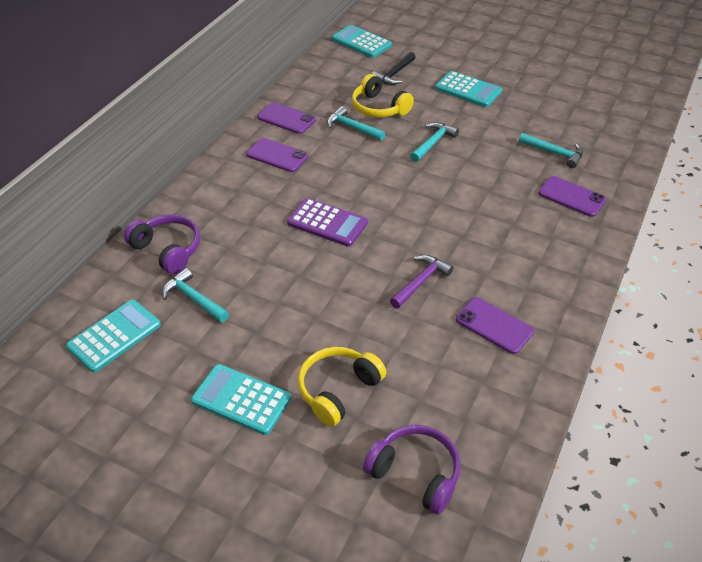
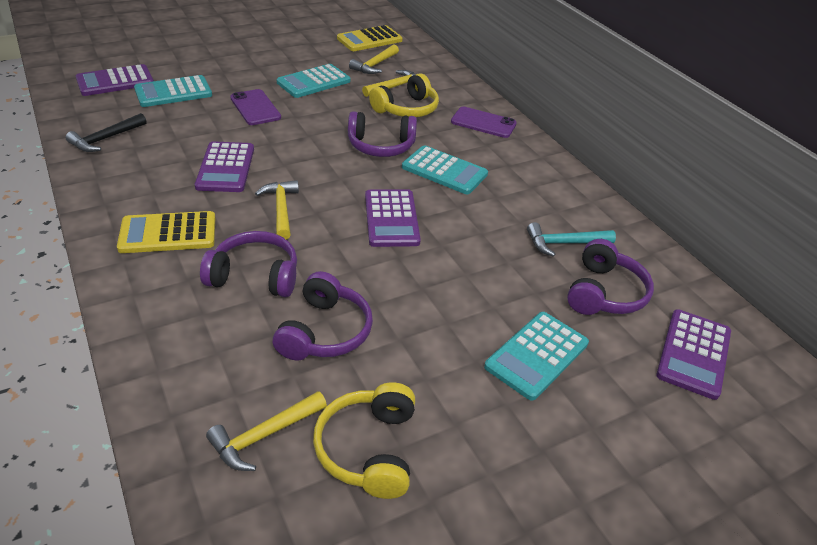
purple calculator: [287,198,368,247] = 1 -> [76,64,154,96] [195,141,254,192] [365,189,421,247] [656,309,731,400] = 4
purple hammer: [390,255,453,308] = 1 -> none = 0
purple headphones: [124,214,200,274] [363,425,461,515] = 2 -> [200,231,297,297] [273,271,373,360] [348,111,417,157] [567,239,654,315] = 4
purple phone: [246,138,308,172] [257,102,316,134] [456,297,534,354] [538,176,606,217] = 4 -> [230,89,281,125] [451,107,517,138] = 2
turquoise hammer: [162,268,229,322] [327,106,385,141] [410,122,459,162] [519,133,583,168] = 4 -> [527,222,616,257] = 1
yellow calculator: none = 0 -> [117,211,215,253] [337,25,403,51] = 2
yellow hammer: none = 0 -> [206,391,327,471] [255,180,299,240] [349,45,399,74] [362,70,416,97] = 4

